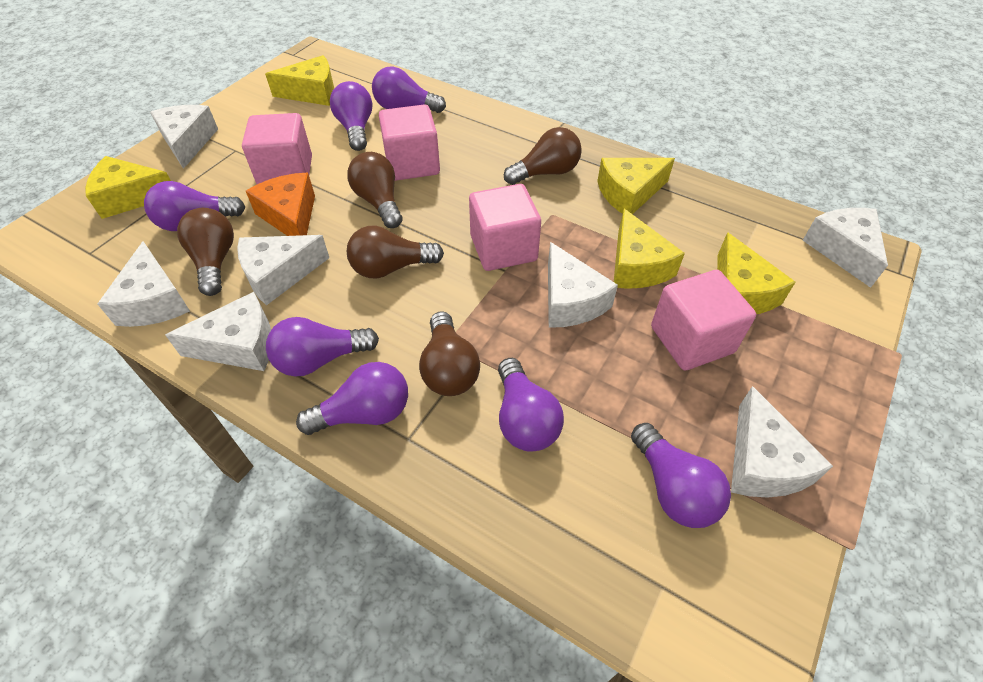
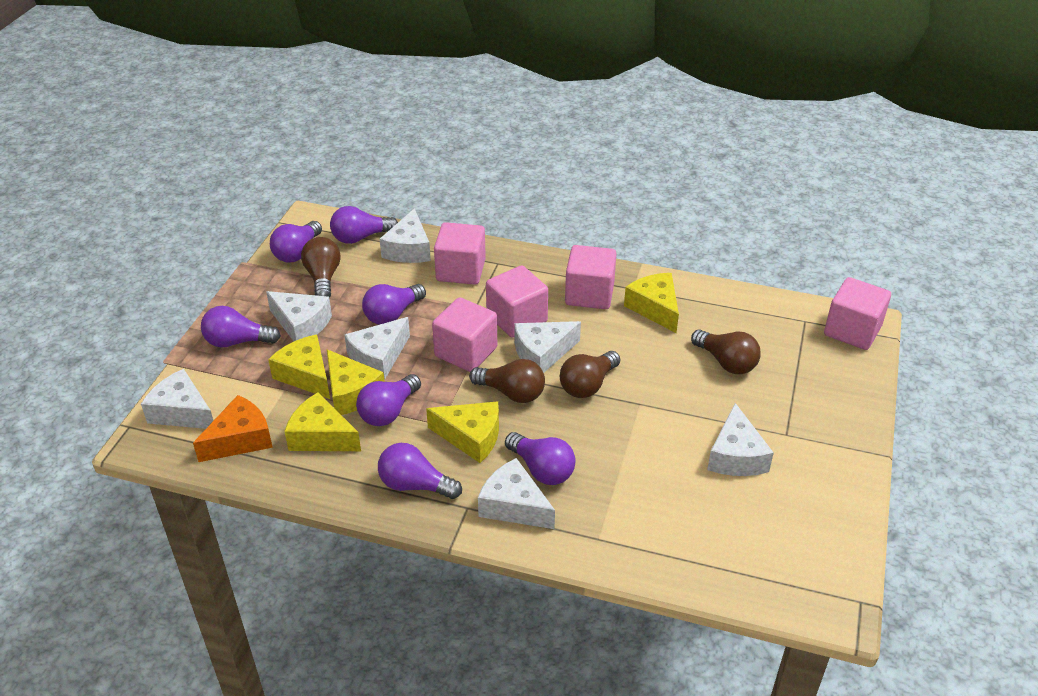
brown light bulb: [177,208,234,296] [347,152,403,228] [347,226,444,279] [419,312,480,396] [504,127,582,185] = 5 -> [301,237,341,298] [469,359,545,403] [560,351,620,398] [691,329,761,374] = 4
pink cube: [242,113,312,184] [379,104,440,181] [469,184,541,271] [651,270,756,370] = 4 -> [432,297,497,372] [434,222,486,285] [486,265,548,338] [565,245,617,309] [824,277,891,350] = 5

